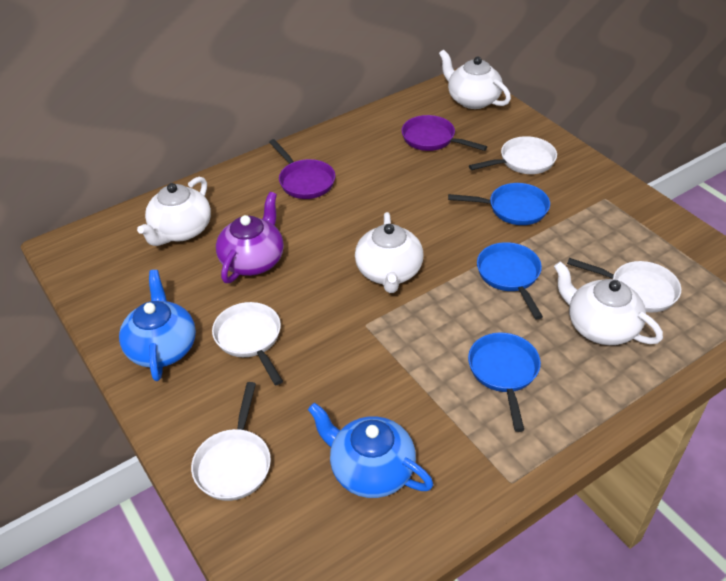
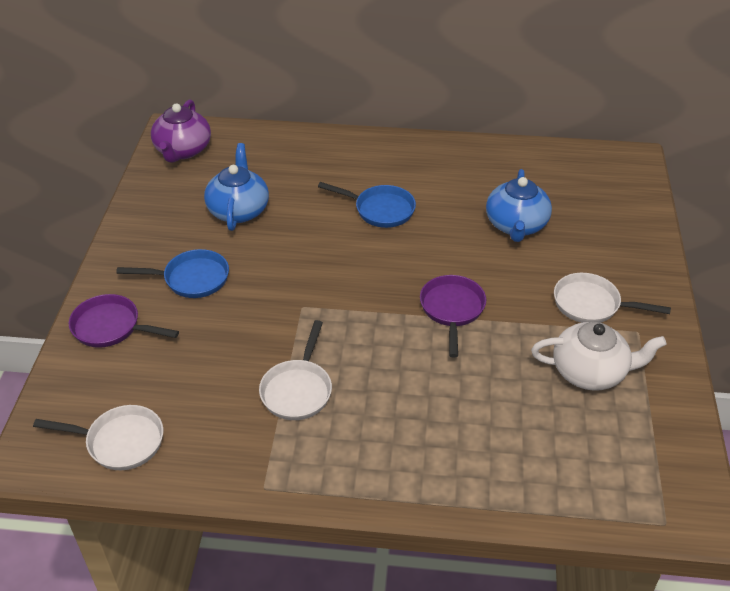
blue pan: [448,183,550,225] [468,333,541,432] [477,242,543,319] = 3 -> [116,249,229,298] [318,182,416,228] = 2
white pan: [191,382,271,501] [212,302,283,385] [469,136,557,174] [567,258,681,312] = 4 -> [33,405,163,470] [259,320,332,420] [554,273,671,323] = 3
white teapot: [137,177,211,246] [355,212,423,293] [439,50,511,109] [554,261,663,345] = 4 -> [531,322,666,391] = 1

